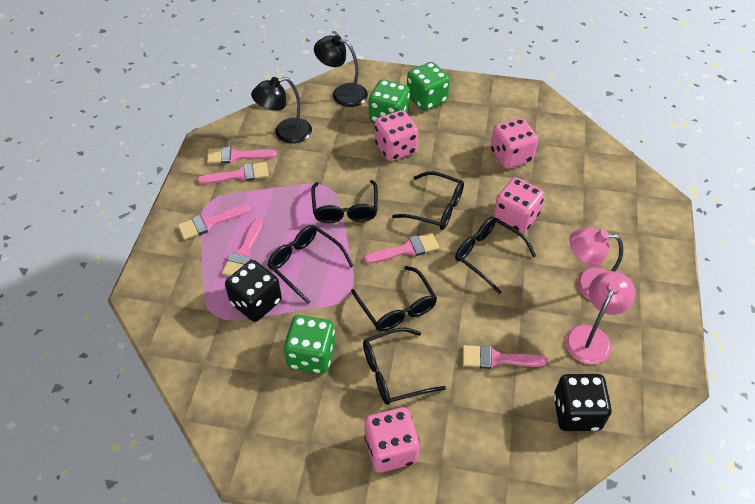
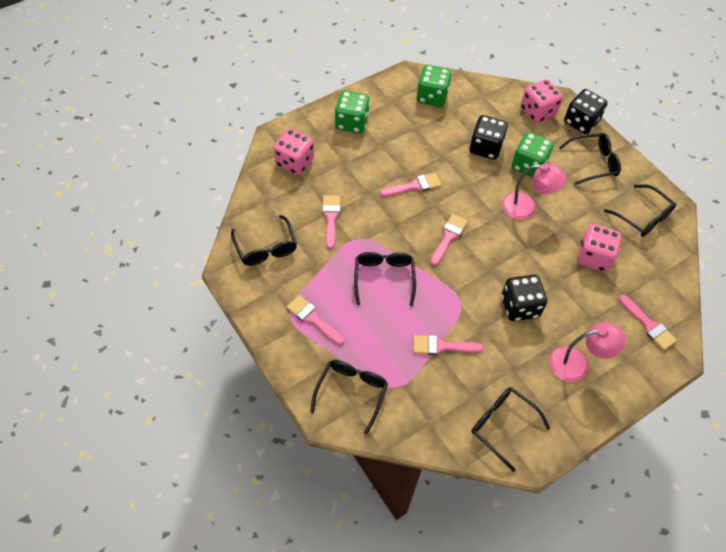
black dice: [225,260,282,322] [554,374,612,431] = 2 -> [469,115,508,160] [501,275,547,321] [564,89,608,134] = 3
black lamp: [251,77,312,144] [314,35,368,107] = 2 -> none = 0
pink dice: [364,407,420,473] [375,110,419,161] [490,118,538,169] [493,177,545,234] = 4 -> [273,128,314,175] [521,79,563,123] [577,224,622,272] = 3

